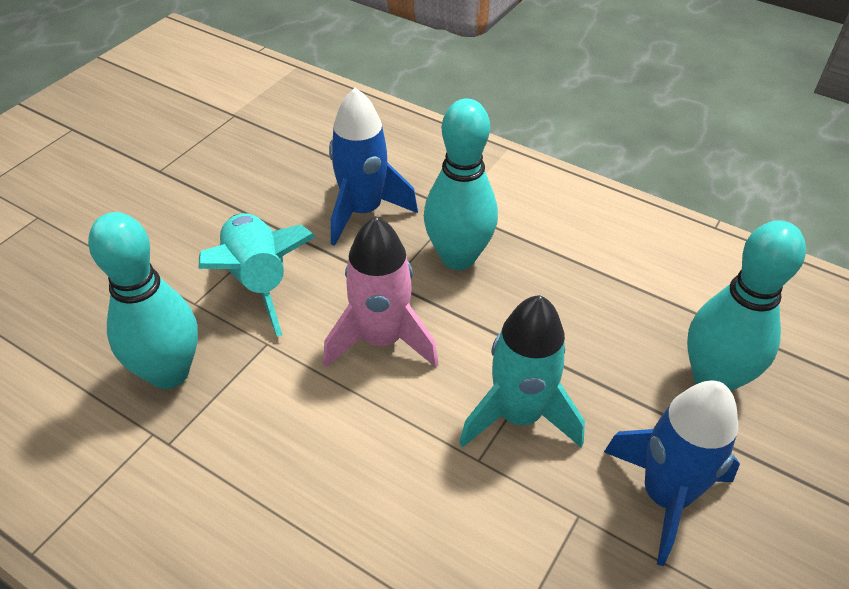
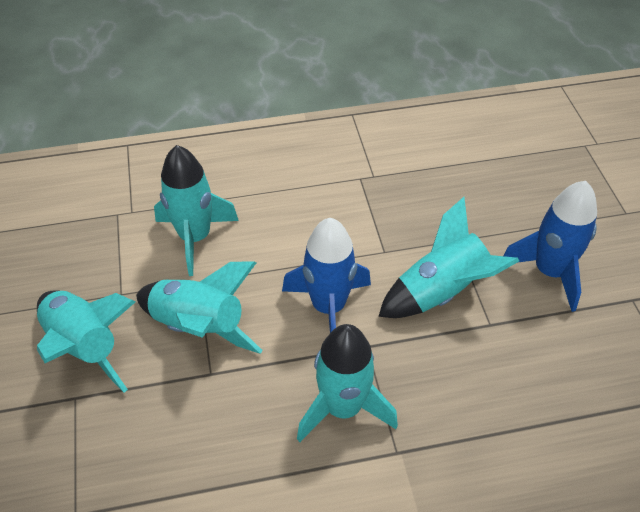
pink rocket: [323,216,439,367] = 1 -> none = 0
turquoise bowling pin: [88,212,198,389] [424,98,498,270] [687,220,806,391] = 3 -> none = 0
turquoise rocket: [199,213,316,337] [459,295,585,448] = 2 -> [37,291,135,392] [136,262,263,354] [154,145,239,276] [297,324,398,442] [379,197,519,318] = 5

